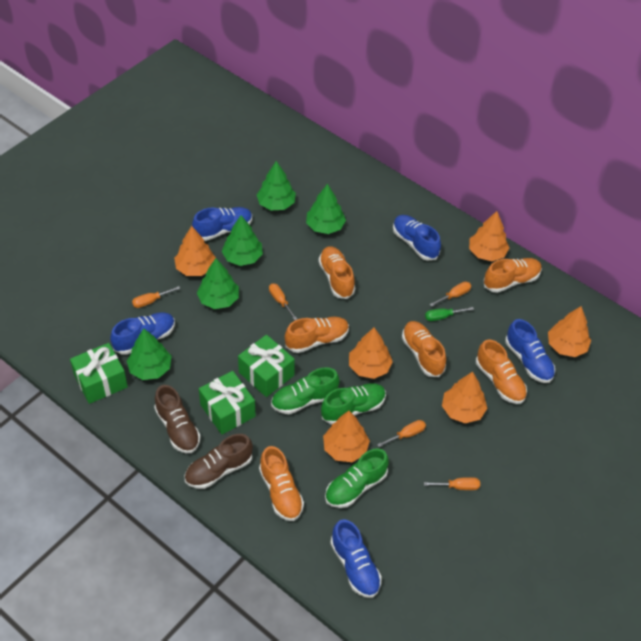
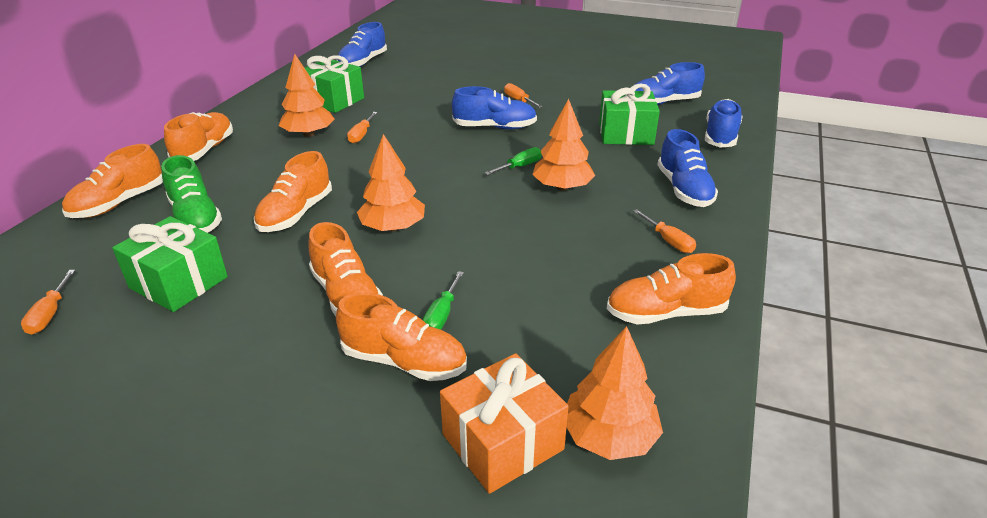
brown shoe: [154,385,201,453] [185,434,253,489] = 2 -> none = 0
green screwdriver: [425,307,474,321] = 1 -> [423,271,464,330] [485,147,542,175] = 2
green shoe: [271,367,340,414] [321,383,386,424] [325,448,389,508] = 3 -> [161,155,222,233] = 1
green tree: [127,328,172,380] [197,258,239,309] [222,215,263,266] [257,161,296,210] [306,184,346,234] = 5 -> none = 0
orange gift: none = 0 -> [440,353,569,494] = 1
orange screwdriver: [132,286,180,308] [269,283,297,320] [377,420,426,447] [424,477,480,490] [430,282,471,307] = 5 -> [21,270,75,334] [347,112,377,144] [504,83,543,108] [633,209,696,253] = 4
orange tree: [174,226,216,276] [323,411,370,462] [349,328,393,379] [442,372,487,423] [469,211,509,261] [548,306,591,357] = 6 -> [279,54,334,137] [357,134,425,232] [532,99,595,191] [567,326,663,460] = 4

